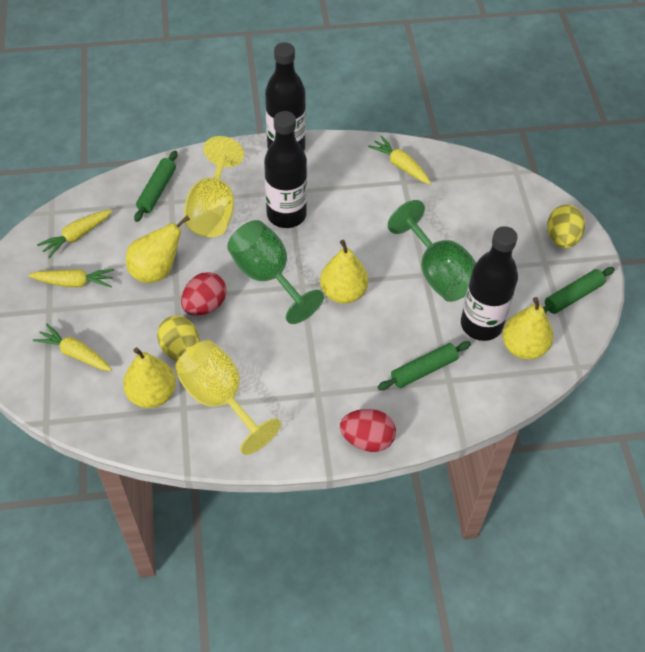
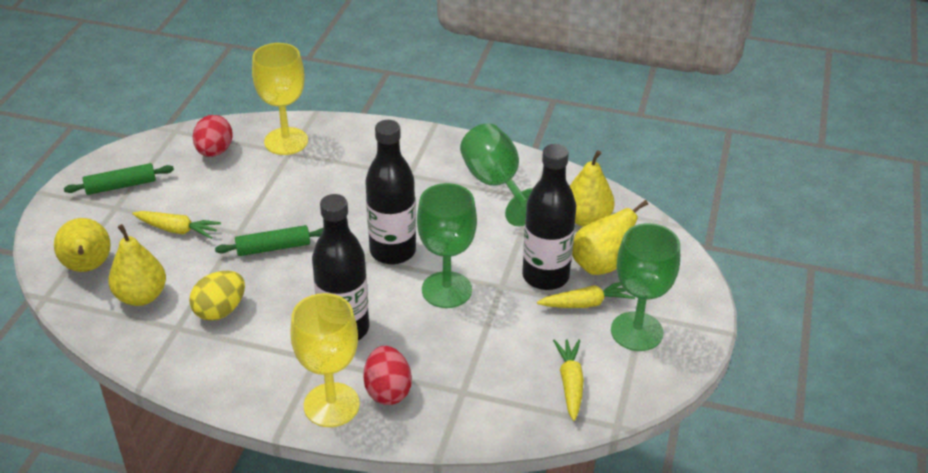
green goblet: [227,220,324,324] [388,200,476,302] = 2 -> [417,183,477,308] [460,123,533,226] [611,223,680,351] = 3
green rolling pin: [134,150,177,222] [378,341,471,390] [543,267,615,314] = 3 -> [64,163,174,195] [215,225,323,256] = 2
yellow carrot: [28,269,114,287] [33,324,112,371] [37,210,113,258] [368,136,431,184] = 4 -> [132,211,221,239] [537,282,635,308] [553,339,584,421] = 3
yellow egg: [157,316,200,361] [547,205,585,248] = 2 -> [189,271,245,321] = 1

